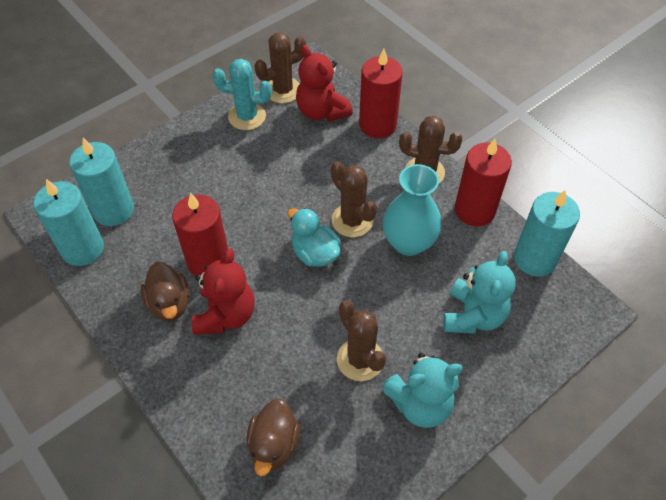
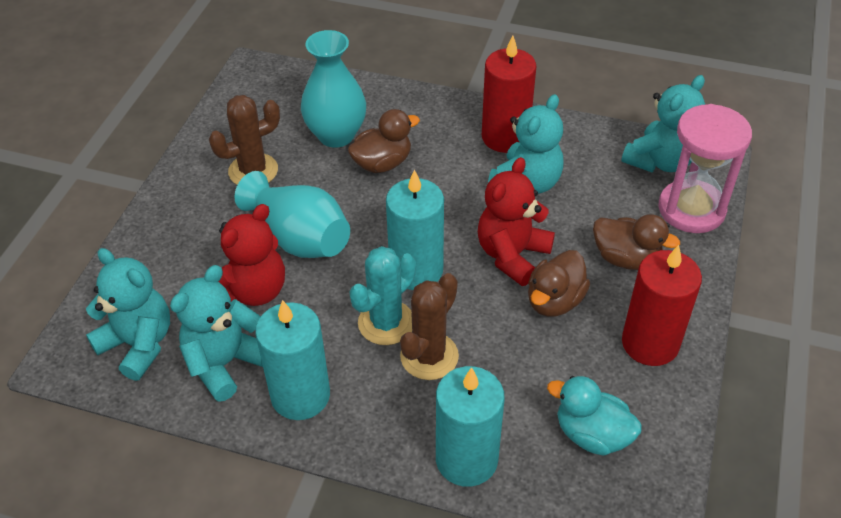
brown cactus: [254,32,306,103] [331,161,377,237] [337,300,386,381] [399,116,463,183] = 4 -> [209,95,280,185] [400,273,459,380] = 2
brown duck: [141,262,189,321] [247,399,300,476] = 2 -> [348,109,420,173] [528,250,590,317] [593,214,680,270] = 3
pink hourglass: none = 0 -> [658,104,752,233] = 1
red candle: [172,193,228,276] [359,49,403,138] [455,139,512,227] = 3 -> [482,36,537,153] [622,245,702,366] = 2
turquoise teddy bear: [382,353,463,428] [443,251,516,334] = 2 -> [86,248,170,381] [170,265,263,402] [488,94,564,194] [621,75,705,172] = 4
turquoise vase: [383,164,442,256] = 1 -> [234,171,350,258] [301,30,366,148] = 2

